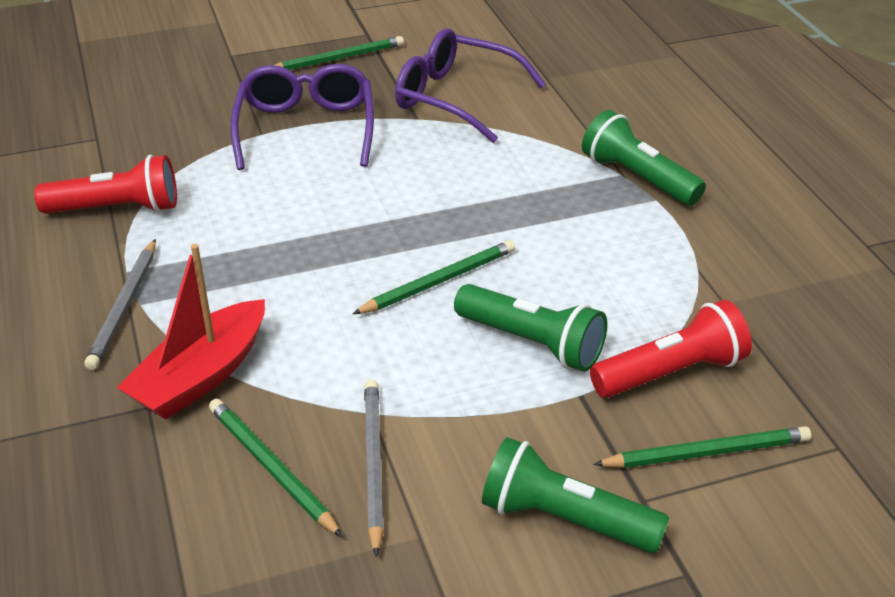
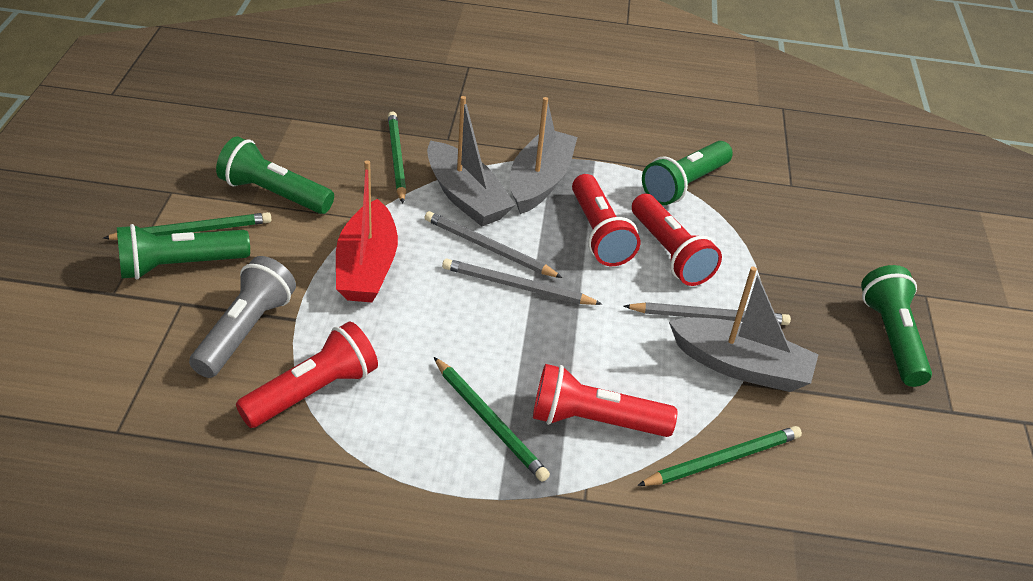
green flashlight: [454,284,607,372] [482,437,669,553] [582,110,706,206] = 3 -> [117,224,250,279] [216,137,334,214] [642,141,733,205] [861,265,932,387] = 4
grey boat: none = 0 -> [427,96,515,226] [510,97,577,214] [669,267,818,392] = 3
grey flashlight: none = 0 -> [189,256,296,378] = 1
grey pencil: [84,239,156,370] [364,380,384,557] = 2 -> [424,211,563,278] [442,258,602,305] [624,302,791,325] = 3
purple glasses: [230,64,374,170] [395,28,546,143] = 2 -> none = 0
red flashlight: [34,155,177,214] [590,300,752,398] = 2 -> [236,322,378,428] [533,364,678,437] [572,174,640,266] [632,194,722,286] = 4

